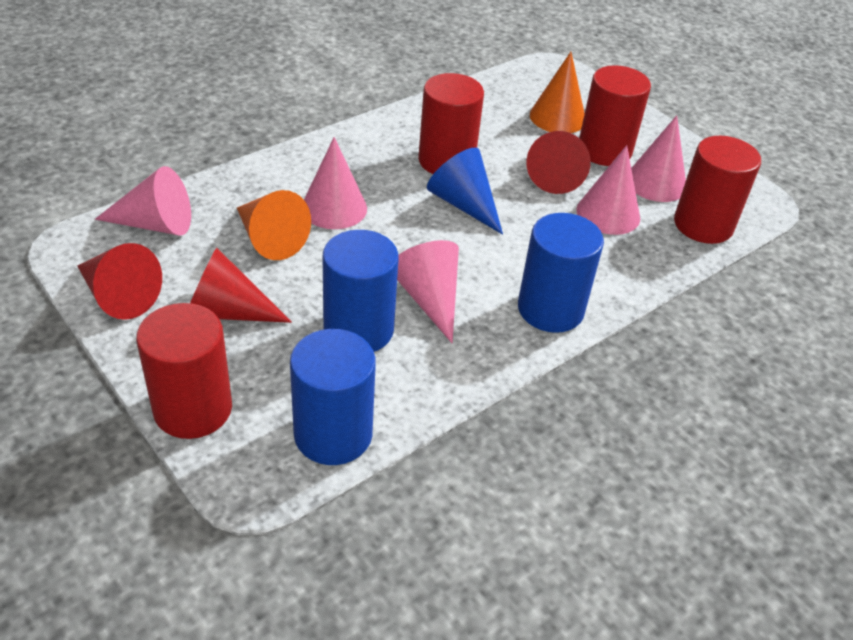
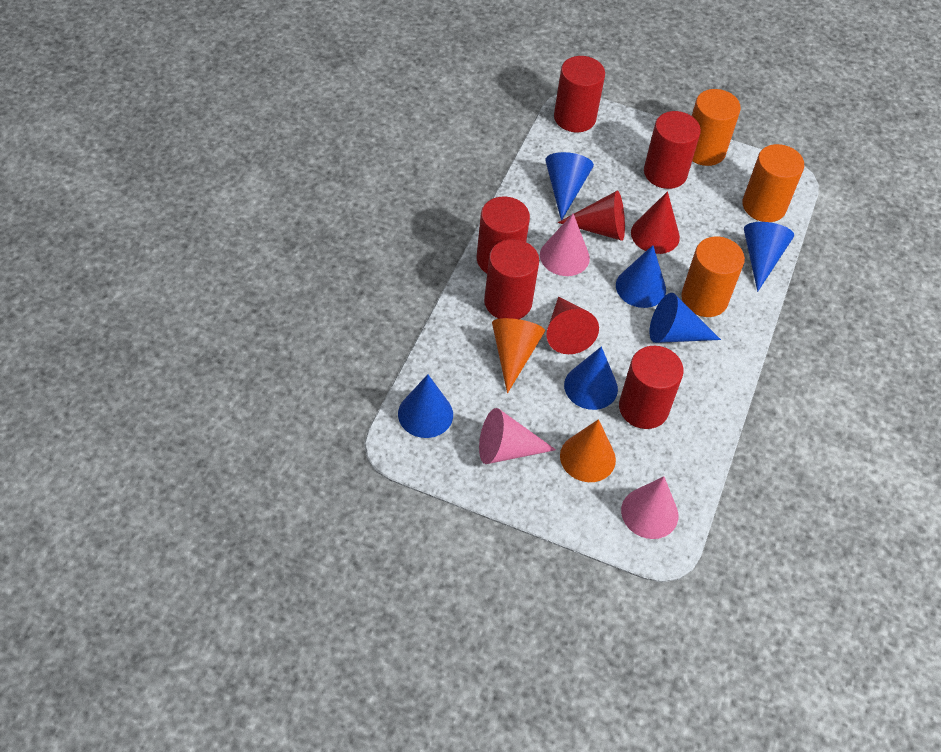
blue cone: [427,148,503,235] = 1 -> [398,374,453,438] [545,152,594,220] [564,347,618,410] [616,245,666,308] [649,293,721,343] [744,222,794,292] = 6
blue cylinder: [290,329,376,465] [323,230,399,352] [518,213,604,333] = 3 -> none = 0
orange cylinder: none = 0 -> [681,237,745,317] [692,89,741,166] [742,144,804,222] = 3
pink cone: [95,166,191,236] [304,137,367,229] [397,240,459,343] [576,145,640,235] [631,115,686,202] = 5 -> [479,408,556,464] [540,214,590,276] [621,476,678,539] = 3
red cylinder: [136,303,232,439] [418,73,484,174] [579,65,651,166] [674,136,761,244] = 4 -> [477,197,530,273] [484,239,539,319] [554,56,605,132] [619,346,684,429] [644,111,701,189] = 5

